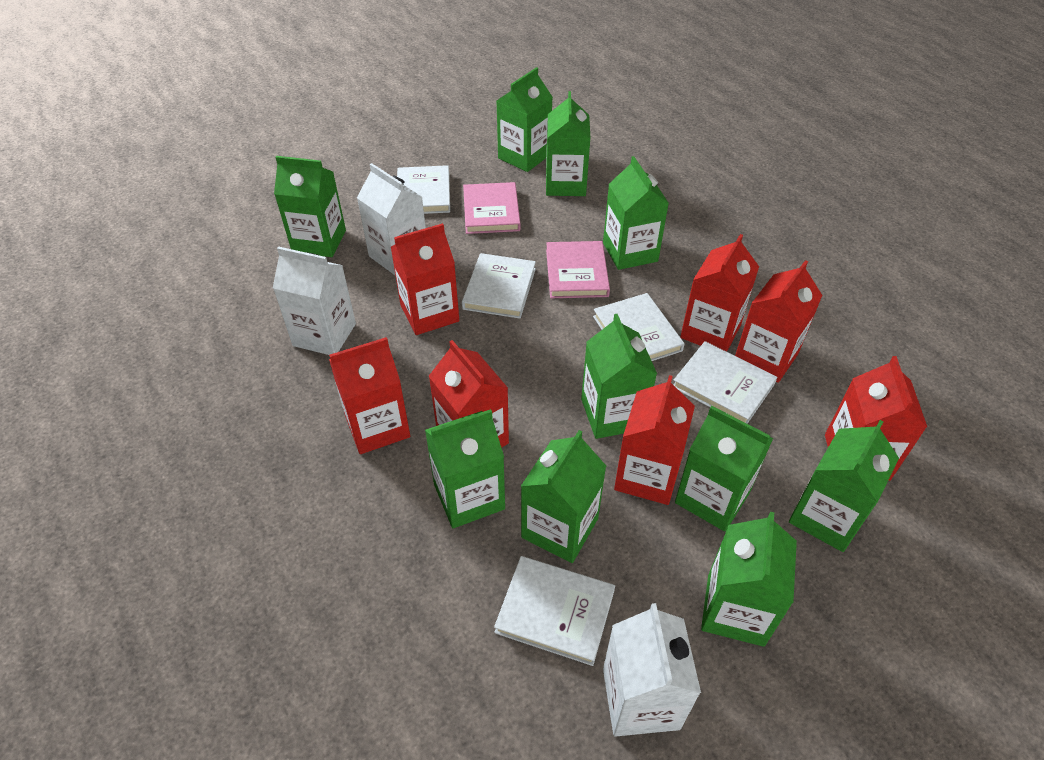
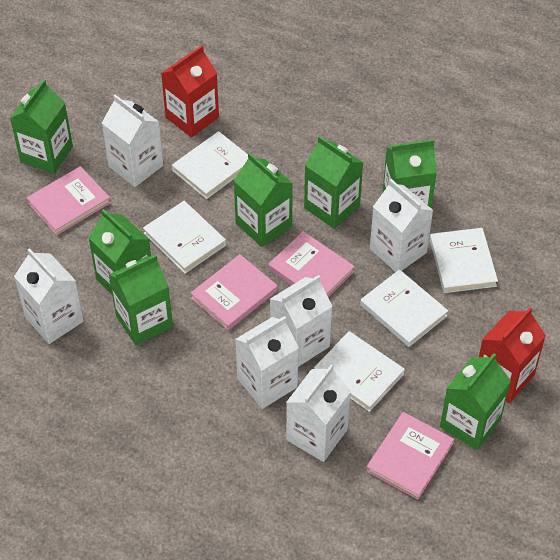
green carton: [274,156,346,257] [425,409,505,528] [497,67,553,172] [521,430,606,563] [546,91,590,196] [581,314,657,439] [603,156,669,270] [675,406,773,532] [701,512,797,647] [789,420,899,552] = 10 -> [10,79,73,174] [88,209,151,294] [109,254,173,345] [233,153,293,247] [304,136,364,229] [383,139,437,209] [440,353,511,450] = 7
pink book: [463,182,521,234] [546,241,610,298] = 2 -> [27,166,111,235] [191,254,277,330] [268,231,355,297] [366,412,454,500] = 4
red carton: [329,337,410,454] [391,223,459,335] [429,340,509,448] [614,375,695,505] [680,234,759,352] [735,260,823,383] [825,356,927,481] = 7 -> [161,45,219,138] [479,307,546,403] = 2
white carton: [273,246,356,355] [357,163,426,275] [603,603,701,737] = 3 -> [14,248,84,344] [102,95,163,187] [235,316,299,409] [270,275,333,367] [286,364,351,462] [370,179,434,272] = 6

